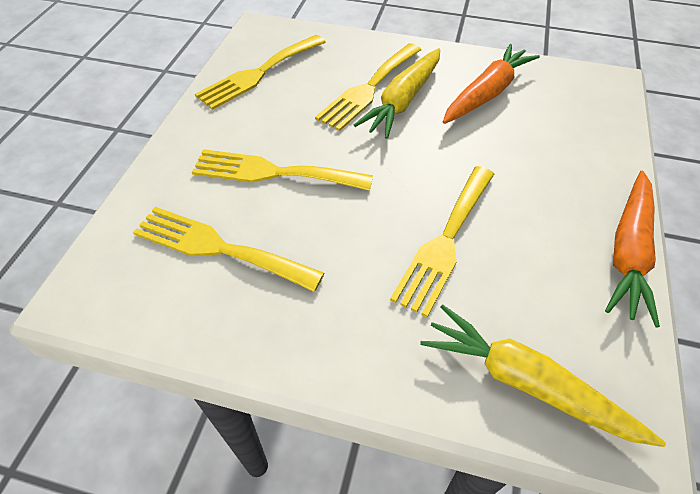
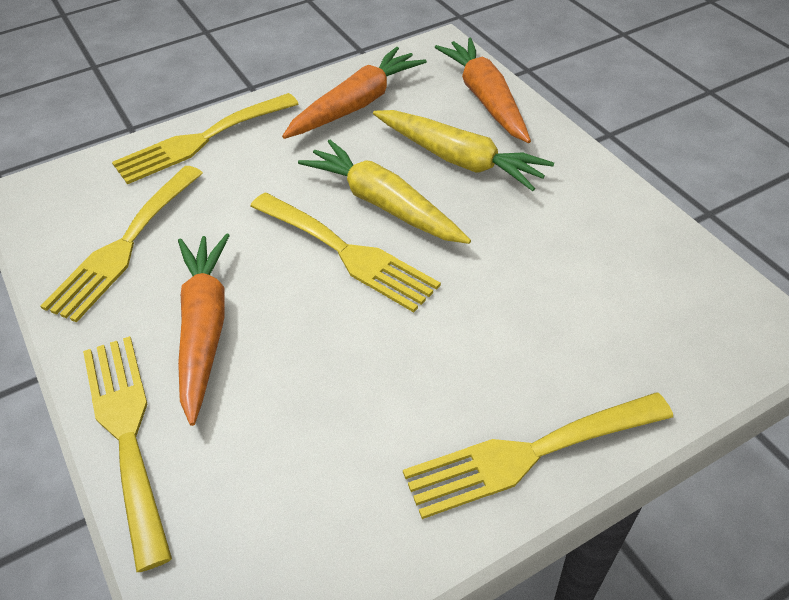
orange carrot: [443,44,540,124] [605,171,660,328] = 2 -> [178,233,230,426] [282,47,427,139] [435,37,531,143] = 3

